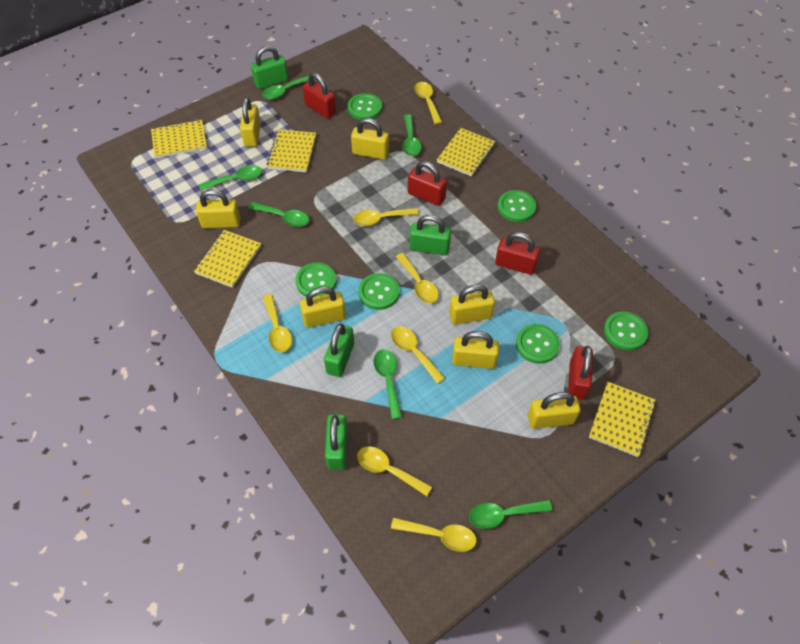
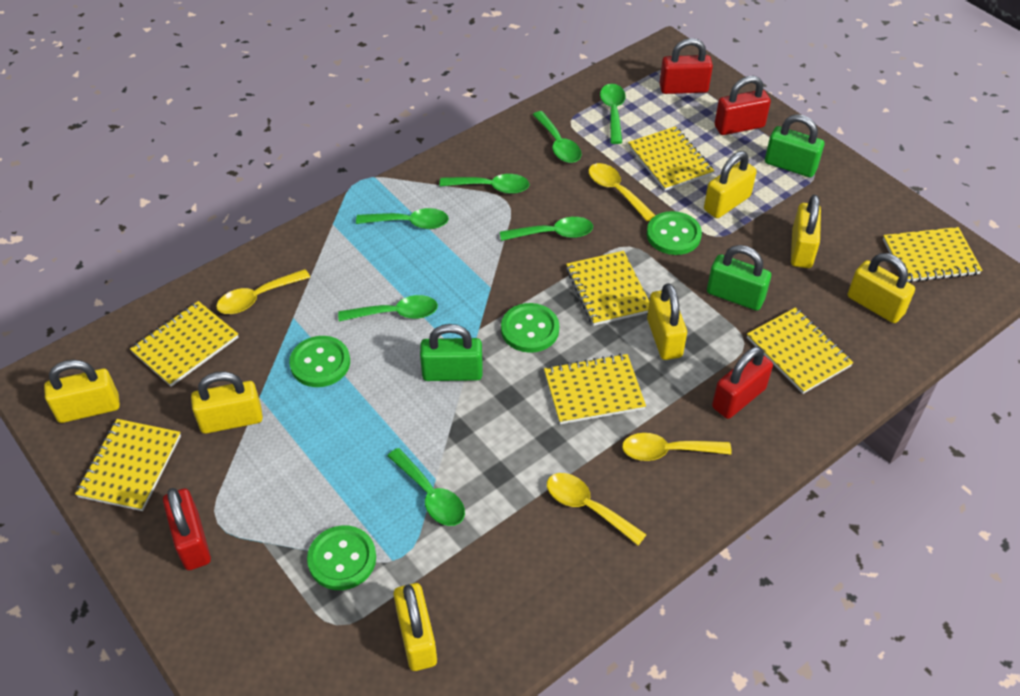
green button: [295,262,337,297] [348,93,382,120] [358,273,400,310] [498,190,536,222] [516,324,560,364] [604,311,648,350] = 6 -> [289,336,350,387] [307,525,376,590] [501,303,559,353] [647,211,702,255] = 4
green padlock: [251,46,288,89] [324,324,354,377] [325,414,348,470] [409,215,451,255] = 4 -> [420,324,483,381] [707,245,771,310] [765,114,824,177] = 3
green spoon: [199,165,262,190] [248,202,309,227] [262,76,315,100] [373,349,402,419] [403,114,421,156] [469,500,552,529] = 6 -> [338,295,438,321] [356,208,449,229] [387,448,465,526] [439,174,529,194] [500,217,593,241] [533,111,582,163] [600,84,626,144] = 7
yellow notebook: [151,120,207,158] [194,230,261,288] [267,129,316,172] [437,128,495,177] [589,382,656,457] = 5 -> [75,419,181,511] [130,301,239,387] [544,354,646,424] [566,251,649,326] [628,126,714,191] [747,307,854,394] [883,227,982,283] = 7
yellow spoon: [263,294,292,352] [353,208,419,226] [357,446,432,496] [391,326,445,384] [391,518,477,552] [396,253,439,303] [415,82,442,124] = 7 -> [216,269,310,314] [547,473,647,546] [589,163,656,221] [622,433,732,461] = 4

